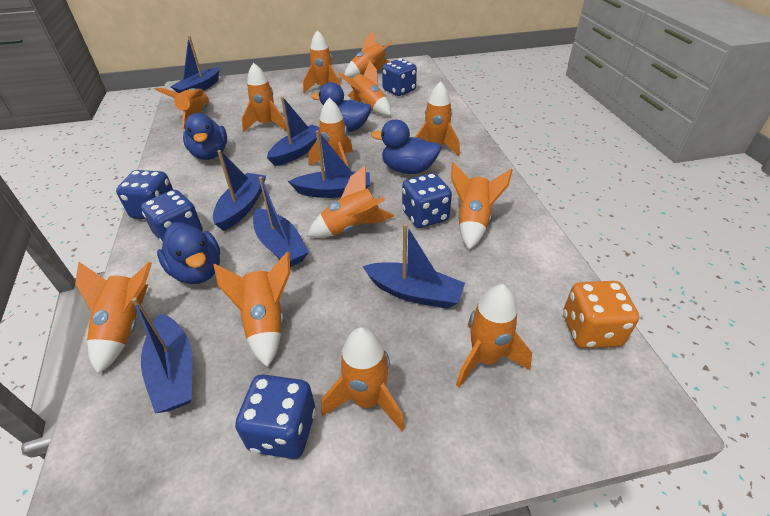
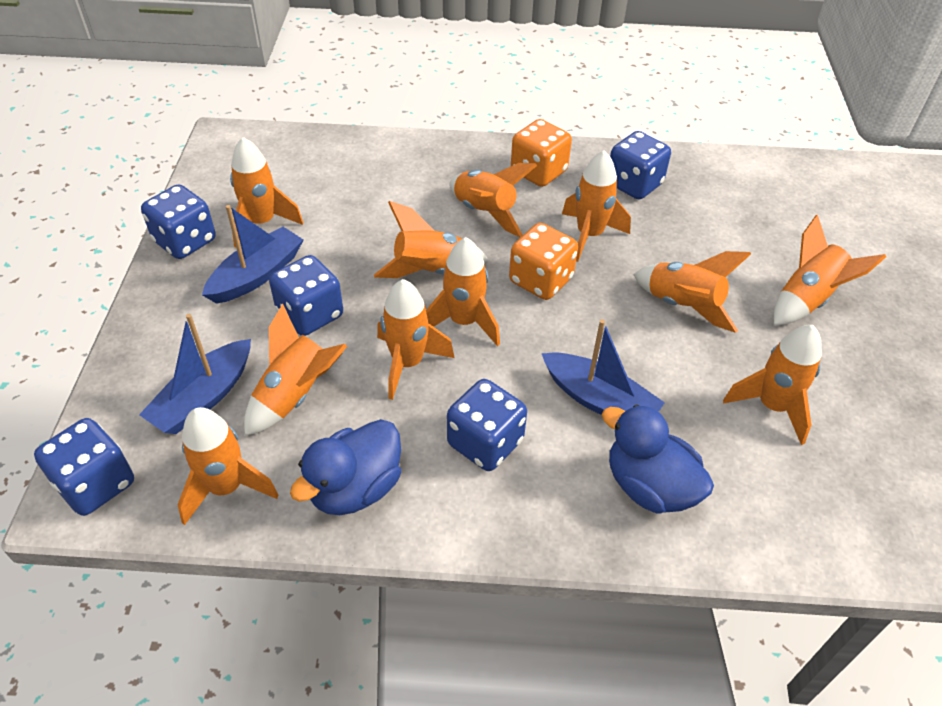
blue boat: [131,297,193,414] [171,36,220,93] [213,150,266,231] [253,176,309,267] [267,97,320,166] [288,130,370,198] [363,224,465,309] = 7 -> [139,314,251,434] [202,205,303,304] [541,319,665,415] = 3
blue duck: [157,222,220,284] [183,113,227,160] [311,82,371,132] [371,119,441,174] = 4 -> [290,419,401,515] [602,404,714,513] = 2
orange dice: [563,281,639,348] = 1 -> [509,223,578,300] [511,119,572,187] = 2
orange rocket: [75,261,152,374] [155,88,209,129] [213,251,290,368] [241,62,287,132] [303,30,341,93] [307,165,394,238] [309,98,353,167] [321,327,405,431] [338,61,391,116] [344,32,392,78] [415,81,460,156] [451,162,513,249] [456,284,532,387] = 13 -> [178,407,278,525] [230,137,303,247] [244,304,347,436] [374,201,488,278] [377,279,455,400] [426,237,500,346] [449,163,537,238] [562,150,631,262] [633,251,751,333] [723,325,822,445] [773,215,886,325] = 11

